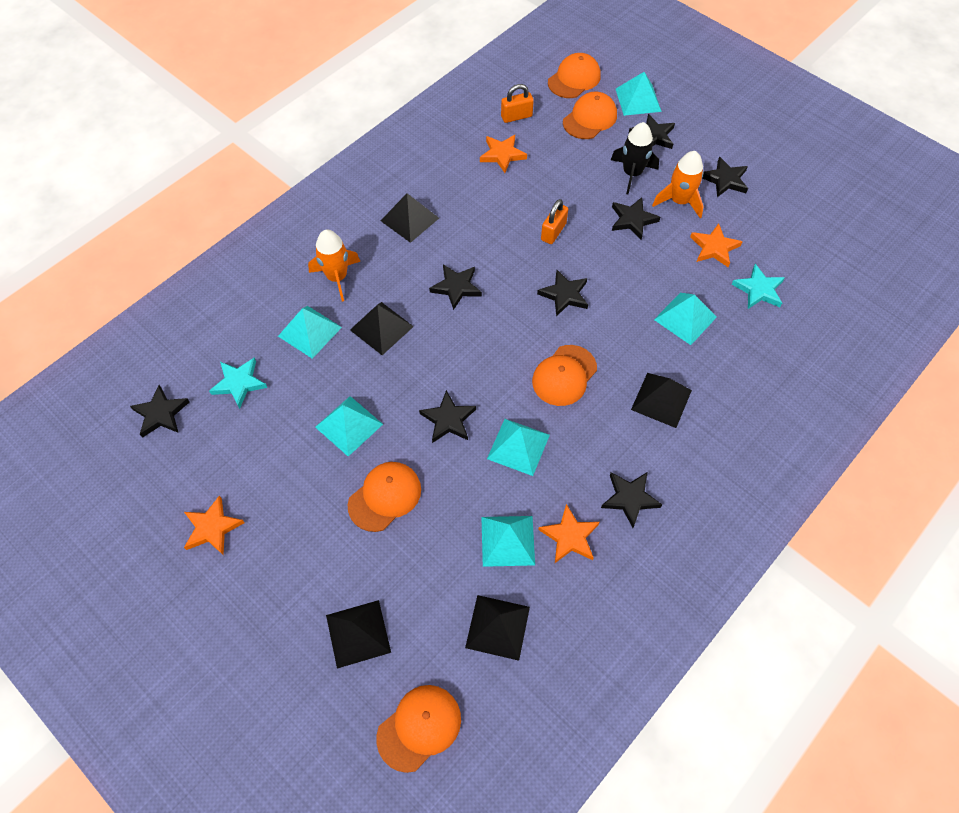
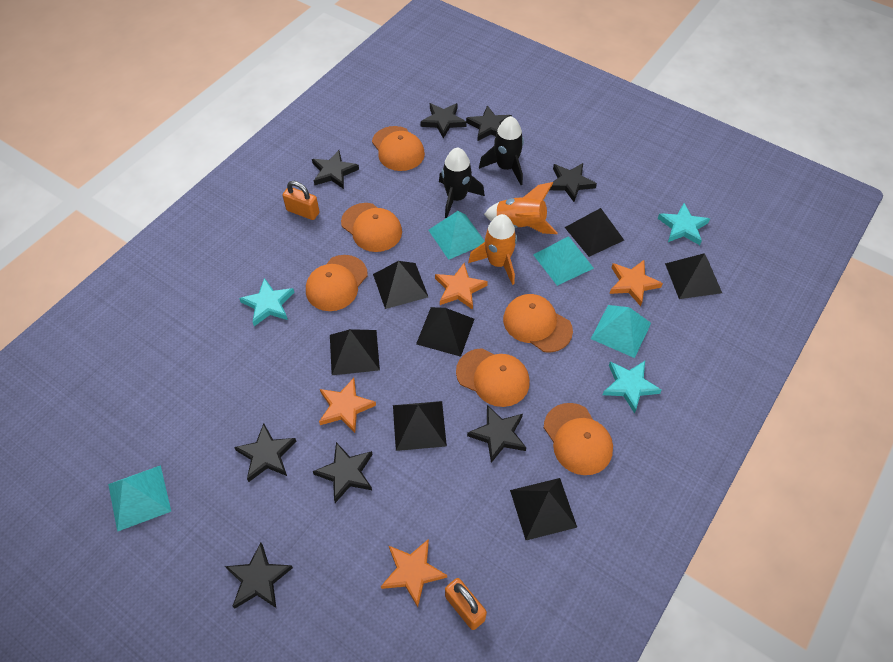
black pyramid: [326,600,391,669] [350,302,414,355] [380,193,439,243] [465,595,530,661] [631,373,692,428] = 5 -> [330,329,380,375] [373,261,428,309] [393,401,447,451] [416,307,474,357] [510,478,577,540] [565,208,624,257] [665,253,722,299] = 7
black rocket: [611,122,659,194] = 1 -> [439,147,485,218] [479,116,524,185] = 2
orange cap: [348,462,421,532] [376,685,461,773] [532,345,597,406] [548,53,601,98] [563,92,617,139] = 5 -> [306,255,368,311] [341,203,402,252] [372,126,425,171] [456,348,530,407] [503,294,573,353] [544,403,613,475] = 6
turquoise pyramid: [278,306,342,359] [315,396,383,457] [481,516,535,567] [487,419,550,476] [616,72,662,116] [654,293,717,345] = 6 -> [108,465,171,532] [428,211,485,260] [533,236,594,286] [591,305,651,358] = 4
turquoise star: [209,357,267,409] [731,264,785,309] = 2 -> [239,278,294,326] [603,361,662,413] [657,203,710,245] = 3

